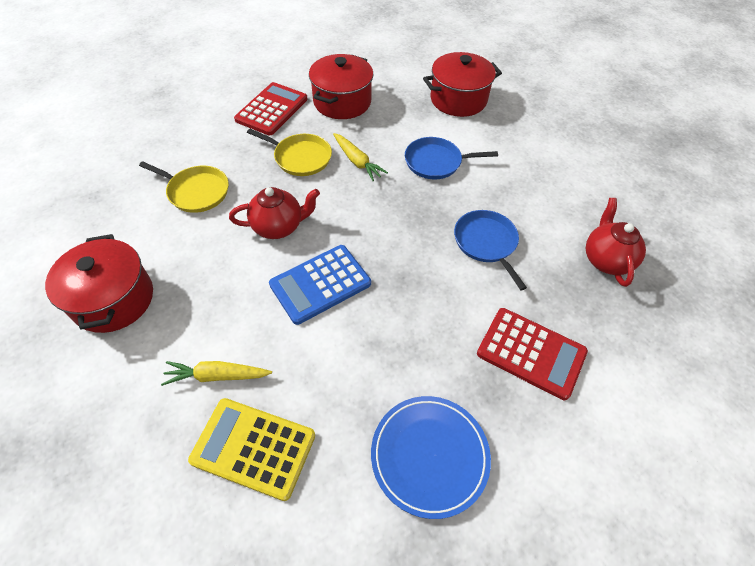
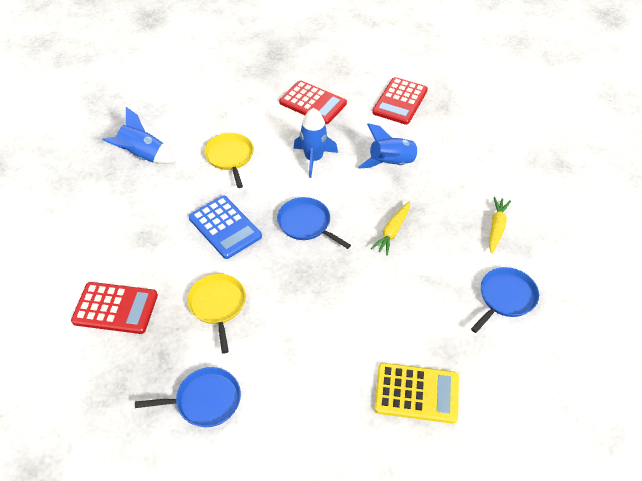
blue pan: [405,137,498,180] [454,210,527,290] = 2 -> [135,367,241,427] [277,197,351,249] [471,267,539,333] = 3
blue plate: [371,396,491,519] = 1 -> none = 0
blue rocket: none = 0 -> [103,107,176,164] [293,108,338,178] [358,123,426,168] = 3
red calculator: [234,82,308,135] [477,308,588,400] = 2 -> [71,282,158,334] [279,80,347,124] [372,77,428,125] = 3
red pot: [45,234,153,333] [309,54,374,119] [423,52,502,117] = 3 -> none = 0
red teapot: [229,187,320,239] [586,198,646,287] = 2 -> none = 0

